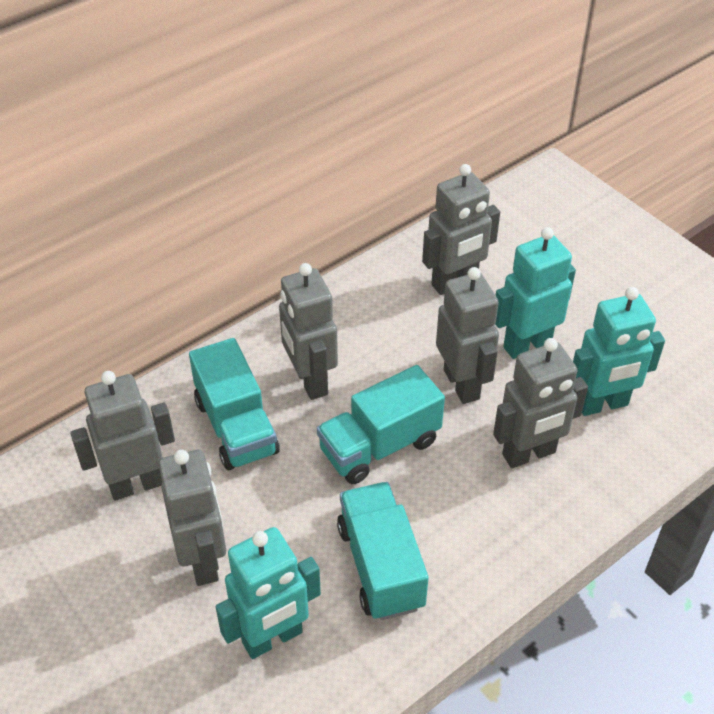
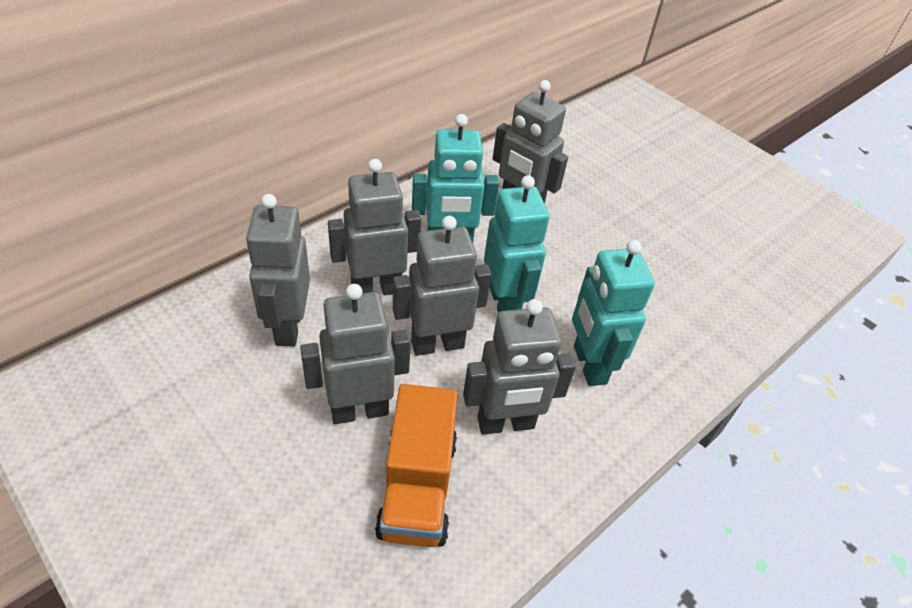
orange truck: none = 0 -> [375,384,458,547] = 1
turquoise truck: [189,338,280,470] [317,365,445,484] [337,482,429,620] = 3 -> none = 0

